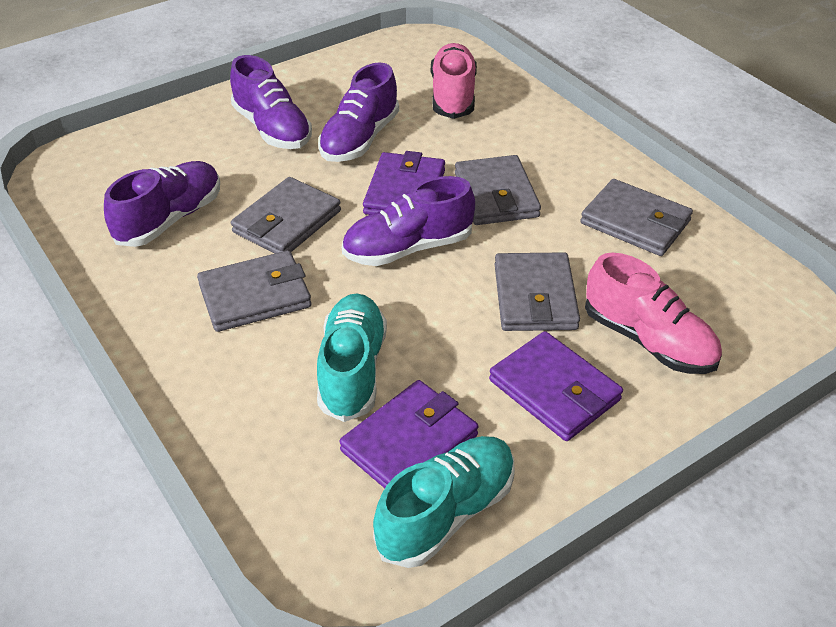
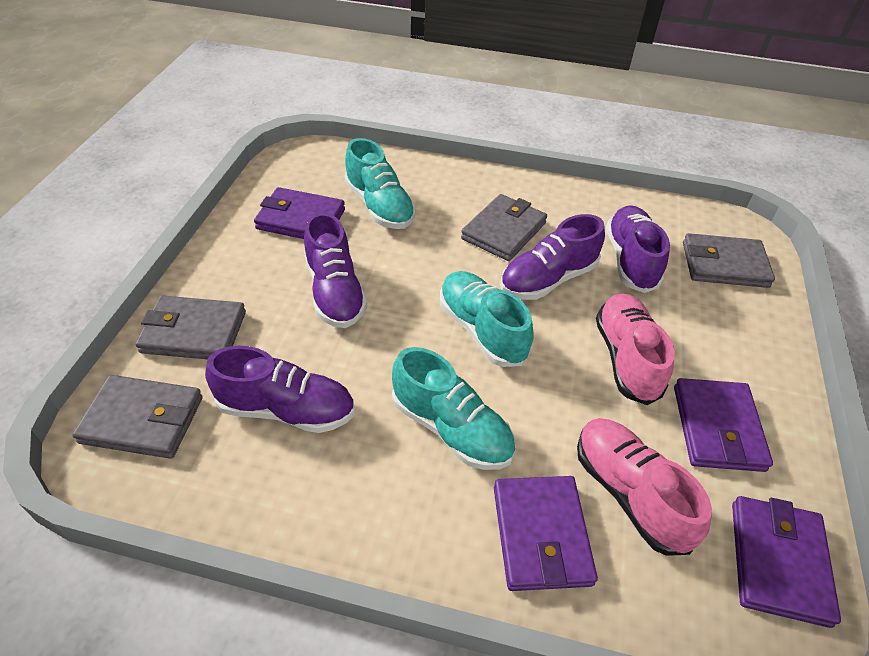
grey wallet: [197,251,311,332] [231,177,341,253] [455,155,541,225] [495,252,580,331] [580,179,693,256] = 5 -> [72,375,203,459] [135,295,246,359] [461,194,547,261] [683,233,775,288] = 4
purple wallet: [339,380,478,488] [363,151,445,215] [489,331,623,441] = 3 -> [254,187,345,239] [494,476,598,591] [674,378,773,472] [732,496,841,628] = 4
turquoise shoe: [317,293,387,422] [373,436,515,568] = 2 -> [344,138,416,229] [392,347,515,470] [440,271,534,367] = 3

